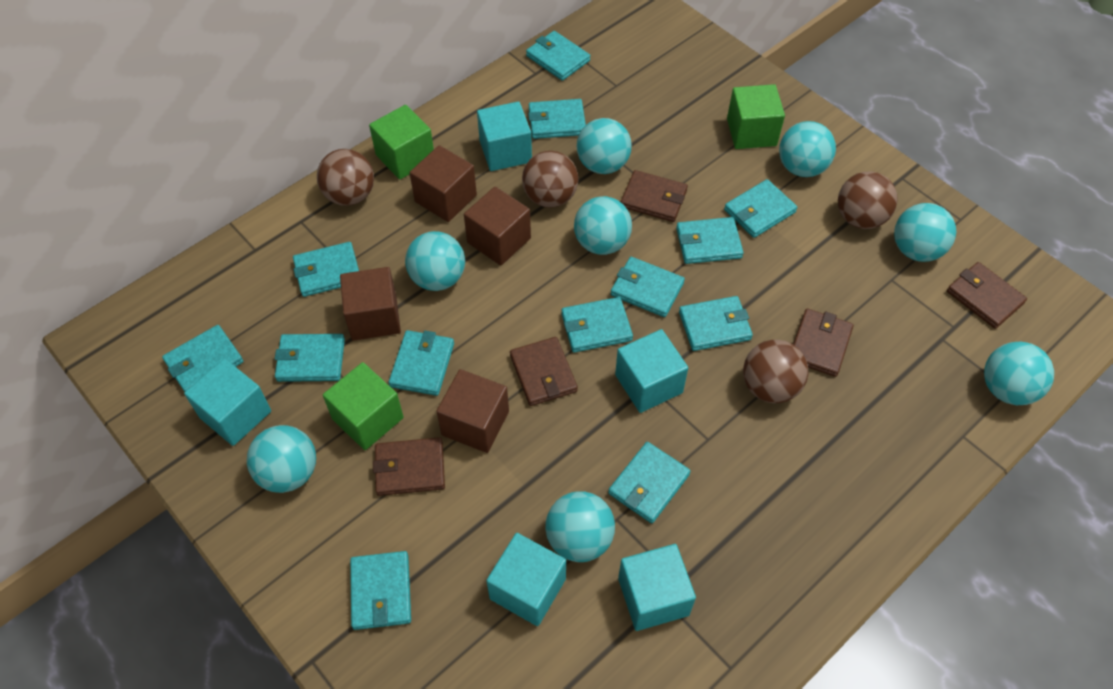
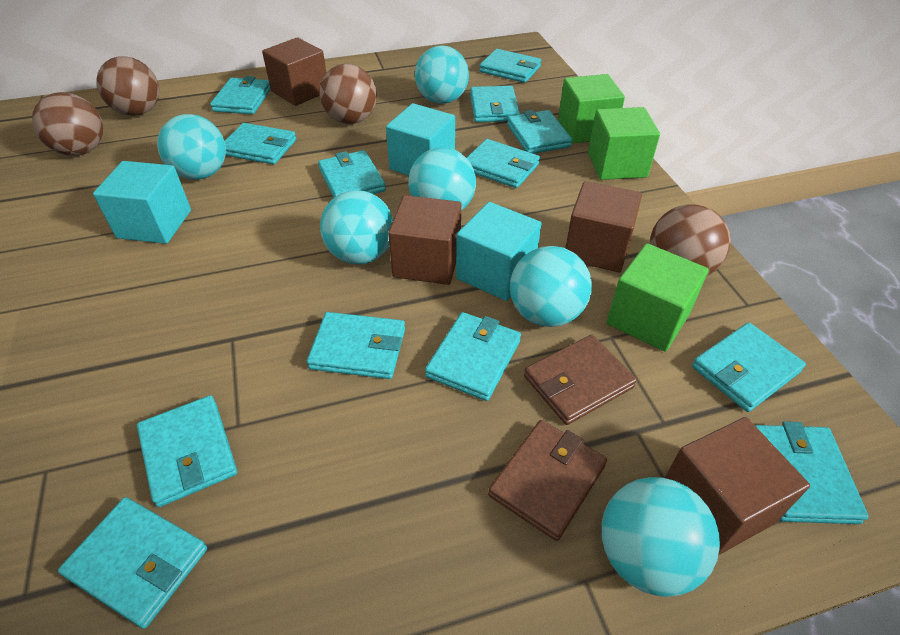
brown wallet: [373,437,445,496] [510,337,578,406] [621,170,688,222] [793,309,854,377] [947,262,1027,329] = 5 -> [488,420,607,541] [524,334,637,425] = 2
turquoise ball: [247,425,316,493] [405,231,465,291] [545,491,615,562] [574,196,632,255] [577,118,632,174] [779,121,836,177] [894,203,956,262] [984,342,1054,405] = 8 -> [157,114,226,180] [320,190,393,264] [408,147,476,210] [415,46,469,104] [510,246,592,327] [601,477,720,597] = 6
turquoise cube: [184,358,271,446] [477,101,532,171] [486,533,566,626] [615,329,688,413] [618,544,696,631] = 5 -> [93,161,191,244] [386,103,455,176] [456,202,541,301] = 3

